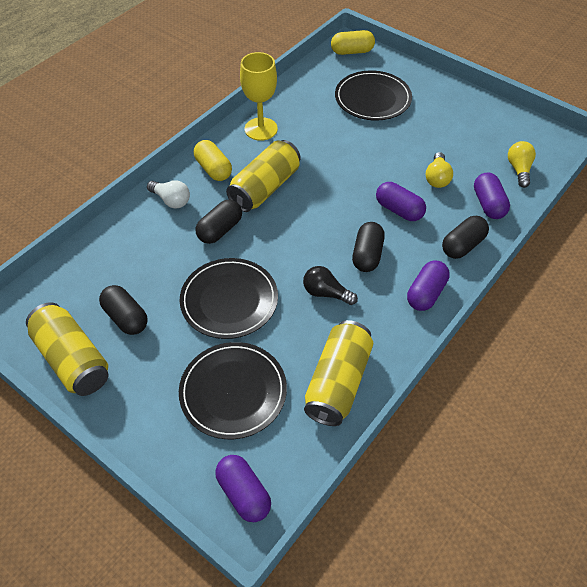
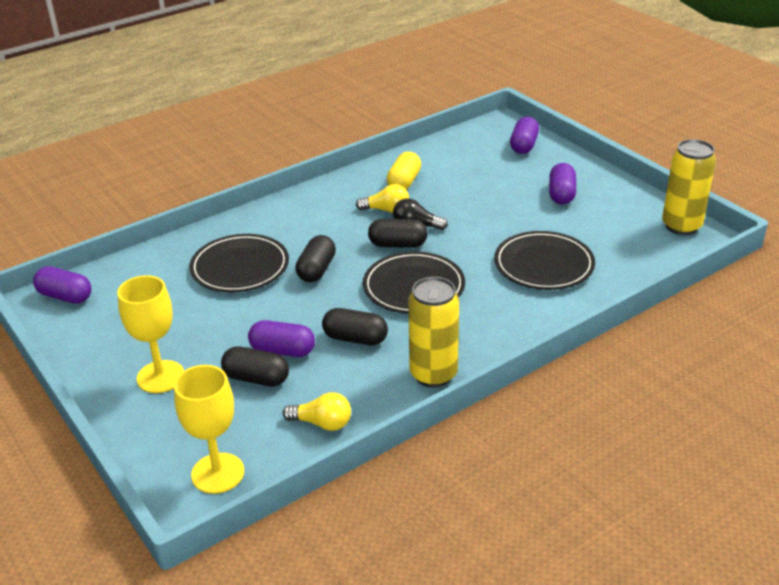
white light bulb: [147,180,190,209] = 1 -> none = 0
yellow can: [26,302,108,396] [226,140,301,212] [304,320,373,426] = 3 -> [408,277,459,388] [662,139,716,235] = 2
yellow capsule: [194,140,232,181] [331,30,375,55] = 2 -> [387,152,421,189] = 1
yellow goblet: [240,52,278,141] = 1 -> [117,275,184,393] [174,365,244,494] = 2

